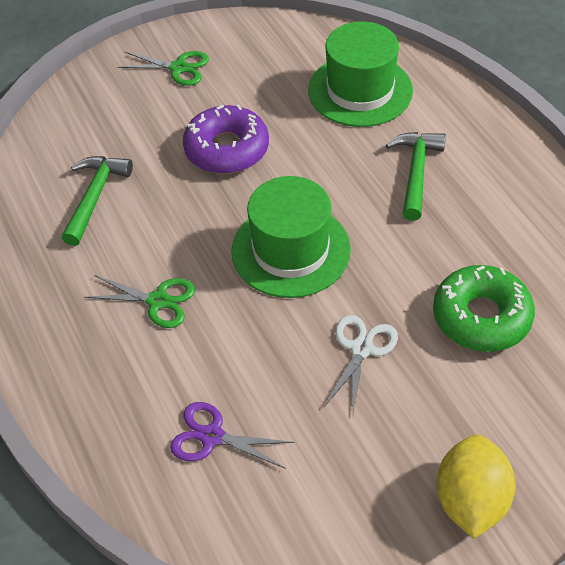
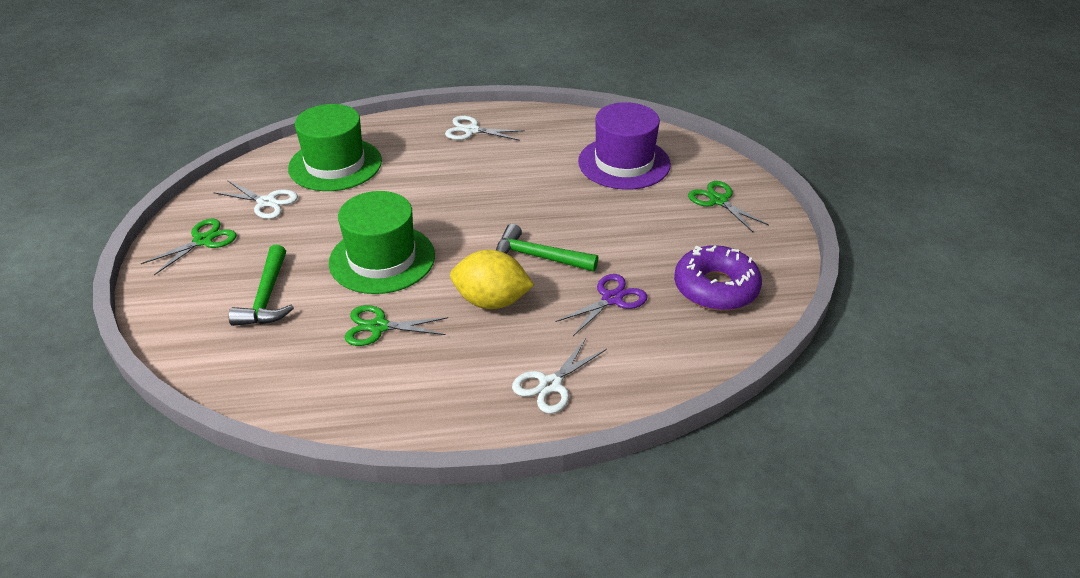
green donut: [433,265,535,352] = 1 -> none = 0
green scissors: [84,275,195,328] [118,51,209,86] = 2 -> [141,218,237,275] [345,305,448,346] [688,181,769,232] = 3
purple hat: none = 0 -> [578,102,671,190] = 1
white scissors: [324,315,398,413] = 1 -> [213,180,298,219] [445,116,525,141] [512,338,607,414] = 3

